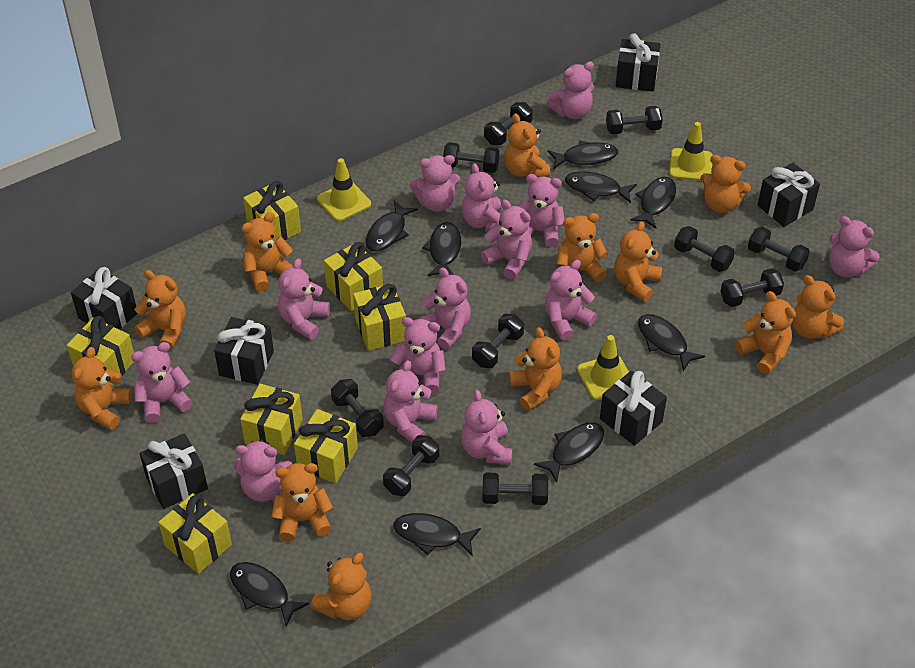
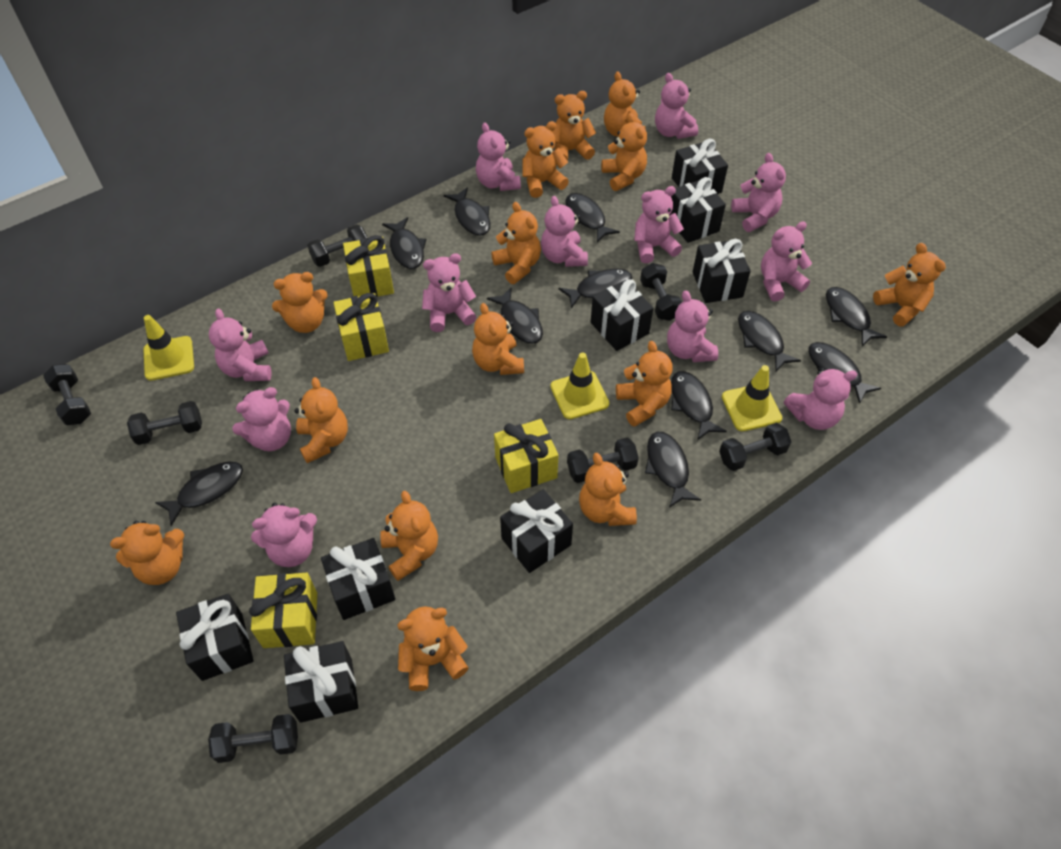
black dumbbell: [331,379,384,437] [383,435,439,496] [443,142,499,173] [472,314,524,368] [482,473,548,505] [484,102,533,145] [606,106,662,134] [674,226,735,272] [720,268,784,307] [748,227,810,272] = 10 -> [43,364,91,425] [127,401,202,445] [208,714,298,763] [307,225,367,267] [567,438,639,483] [640,263,682,321] [719,423,791,471] = 7
black fish: [230,562,309,627] [366,200,418,252] [393,513,481,556] [422,222,461,276] [534,423,605,482] [548,140,618,169] [565,171,637,203] [630,177,676,229] [638,314,705,371] = 9 -> [155,462,243,526] [382,217,427,269] [444,187,491,236] [487,287,543,344] [559,268,633,308] [565,193,620,243] [645,432,701,508] [671,371,727,440] [738,311,801,372] [809,342,881,404] [826,287,887,346] = 11
black gift: [71,267,138,329] [140,433,208,509] [214,317,274,385] [600,371,667,446] [616,33,661,92] [758,163,820,227] = 6 -> [176,594,254,681] [284,641,358,723] [321,538,396,620] [500,489,573,573] [591,279,654,351] [669,177,726,243] [672,138,728,194] [693,239,751,303] = 8
orange teddy bear: [72,347,132,430] [134,270,186,350] [241,213,293,292] [272,463,333,542] [311,553,371,620] [504,113,550,178] [509,327,562,411] [556,213,608,282] [614,221,662,302] [700,155,751,213] [735,291,796,374] [792,275,844,339] = 12 -> [110,521,184,585] [272,272,328,333] [294,377,348,463] [380,491,438,581] [397,607,469,691] [472,303,524,375] [491,202,541,284] [522,121,569,198] [552,91,596,161] [579,453,637,526] [601,113,647,191] [604,71,646,136] [616,341,672,427] [873,243,946,327] = 14
pink teddy bear: [131,342,193,423] [234,439,292,502] [278,259,330,340] [384,360,438,442] [390,317,446,394] [410,155,460,212] [418,267,471,350] [461,390,512,464] [462,163,502,232] [481,200,532,279] [518,174,565,247] [545,260,597,341] [546,61,594,119] [829,216,880,277] = 14 -> [209,308,271,381] [232,387,291,451] [251,503,317,567] [422,253,476,332] [476,123,521,191] [541,196,588,267] [634,186,684,263] [655,73,698,139] [667,290,718,362] [731,153,786,232] [761,221,812,301] [784,368,857,430] = 12
yellow gift: [67,316,134,386] [158,493,232,574] [240,384,303,455] [243,181,301,240] [294,409,358,483] [324,242,383,311] [353,284,406,351] = 7 -> [249,573,317,648] [334,293,389,361] [343,235,394,297] [494,419,558,493] = 4

